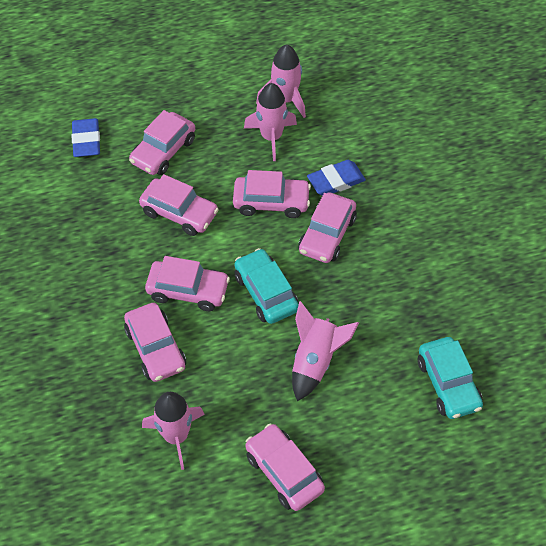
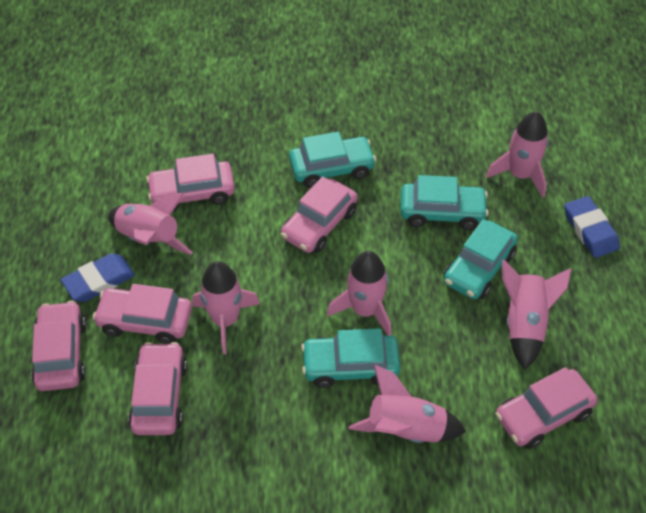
pink car: [124,303,186,382] [129,110,195,175] [139,174,219,236] [145,256,230,311] [233,170,311,218] [245,423,325,511] [298,193,357,263] = 7 -> [31,301,86,391] [92,284,192,344] [128,342,187,435] [146,154,235,211] [281,176,358,253] [496,367,598,449] = 6
pink rocket: [142,392,205,470] [244,83,297,161] [256,44,306,118] [292,301,359,401] = 4 -> [108,193,193,255] [192,261,260,354] [327,251,391,336] [349,365,466,443] [486,111,548,198] [502,259,571,370] = 6
turquoise car: [235,248,299,324] [418,337,483,419] = 2 -> [289,132,376,188] [301,328,400,388] [400,175,489,230] [443,219,518,299] = 4

